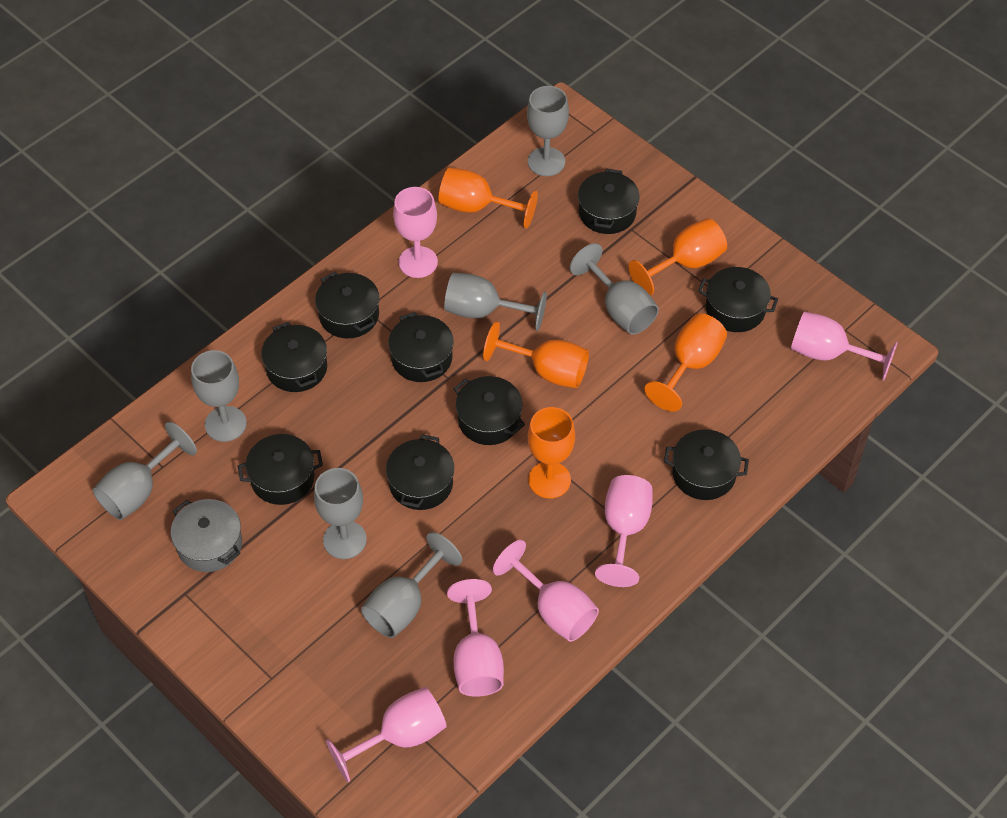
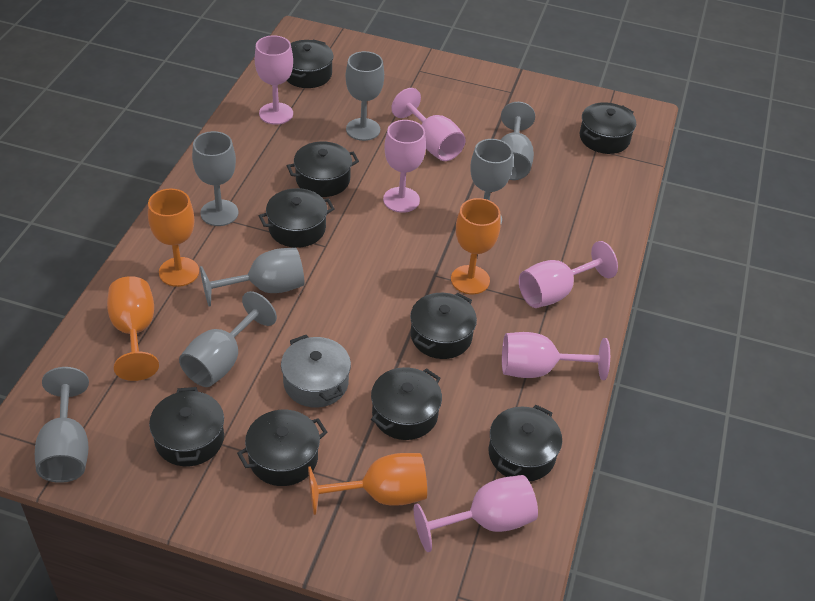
orange goblet: [438,167,538,229] [483,322,589,388] [528,407,575,498] [629,218,727,296] [644,313,727,412] = 5 -> [107,276,159,381] [148,188,199,287] [308,453,427,515] [451,198,501,294] = 4

